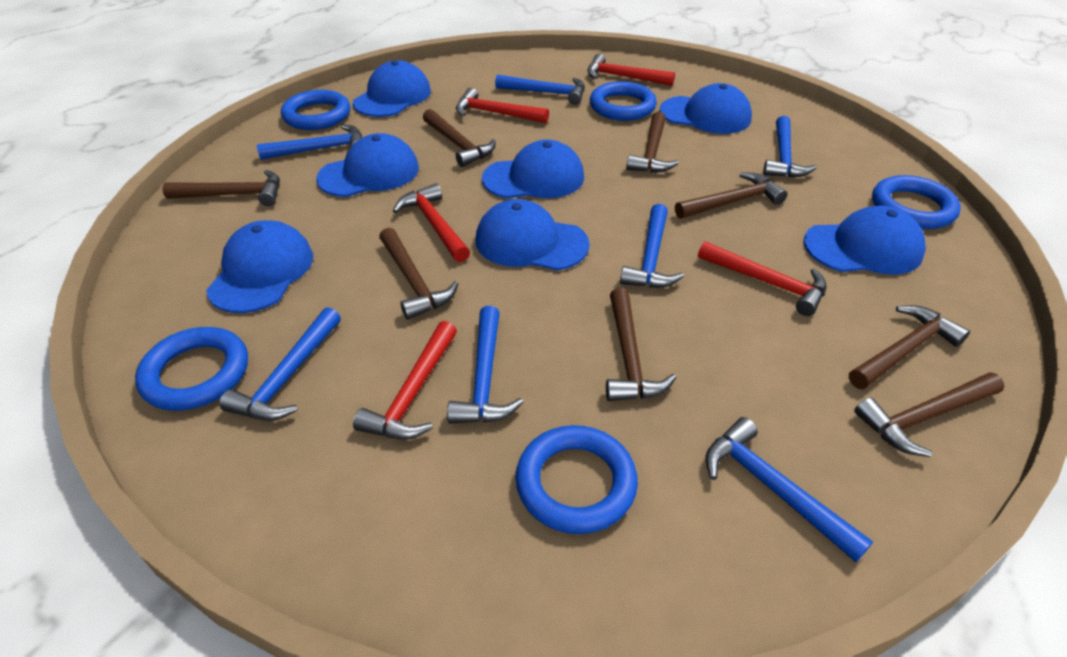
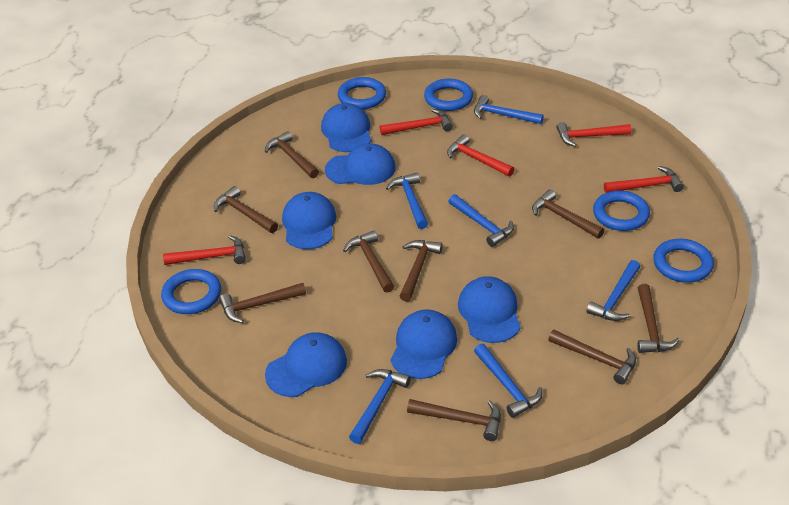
blue cap: [206,220,313,313] [316,133,419,197] [353,60,431,117] [476,199,590,271] [482,140,584,198] [660,83,752,134] [804,206,926,275] = 7 -> [265,332,347,397] [282,192,336,249] [321,103,371,152] [325,143,396,185] [391,310,457,379] [458,276,521,343] = 6
blue hammer: [220,307,341,421] [257,125,362,159] [447,306,524,424] [495,75,585,105] [620,204,684,288] [705,417,873,562] [763,116,817,178] = 7 -> [349,369,411,444] [386,173,428,229] [448,194,514,247] [474,95,544,124] [474,344,542,418] [586,260,640,321] = 6
brown hammer: [163,170,280,206] [379,228,458,320] [423,109,496,167] [606,288,676,401] [626,112,679,172] [675,172,787,219] [849,305,970,389] [854,372,1004,457] = 8 -> [214,186,278,233] [219,283,306,323] [265,131,319,178] [343,231,394,293] [400,240,443,302] [407,399,501,441] [532,189,604,239] [548,330,636,384] [637,284,680,353] = 9

